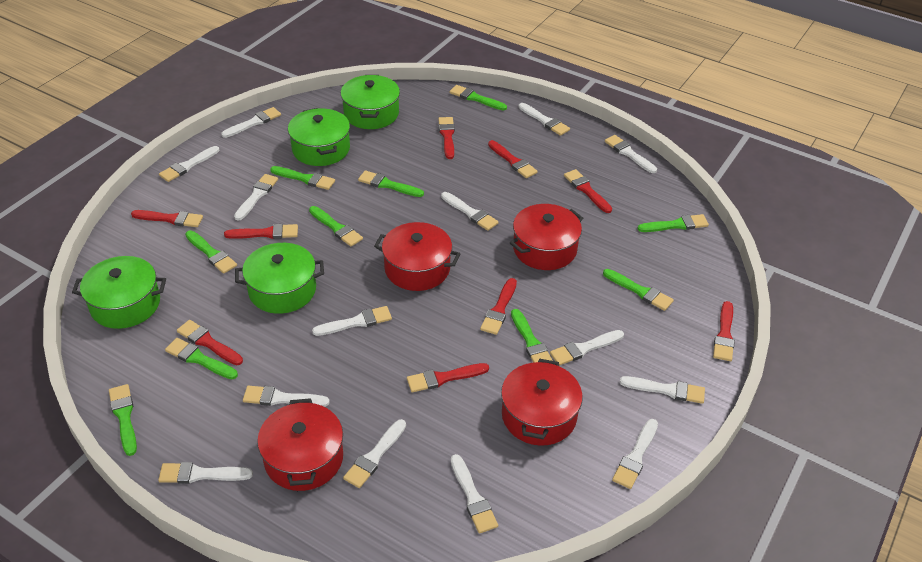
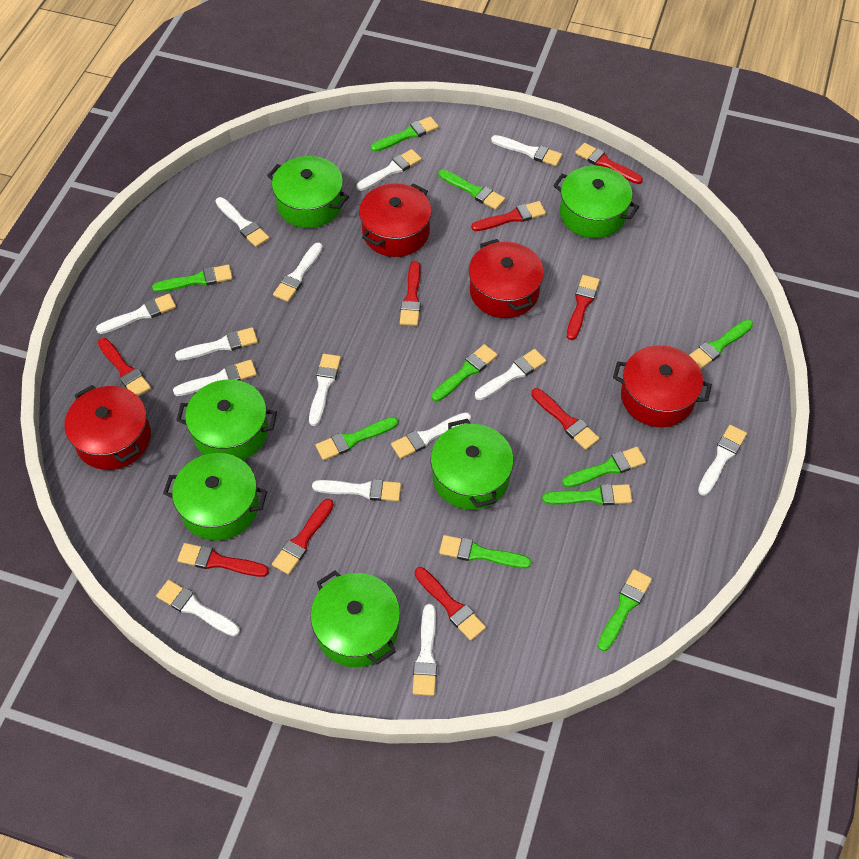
green pot: [72,256,166,329] [235,243,324,314] [288,108,350,166] [341,75,400,129] = 4 -> [163,453,267,541] [176,379,277,460] [267,156,349,228] [310,571,400,667] [431,419,514,510] [553,166,639,238] = 6

